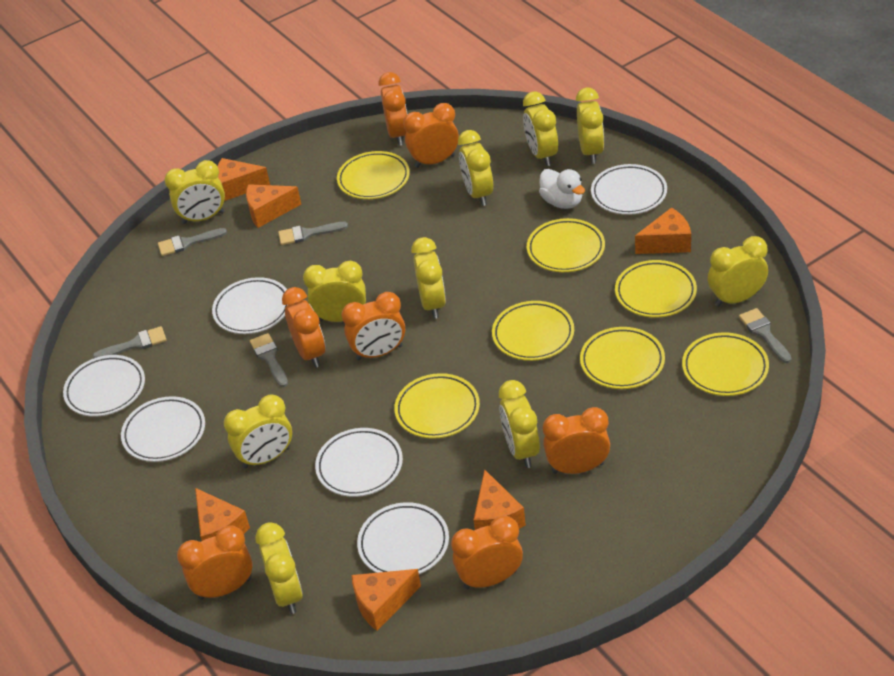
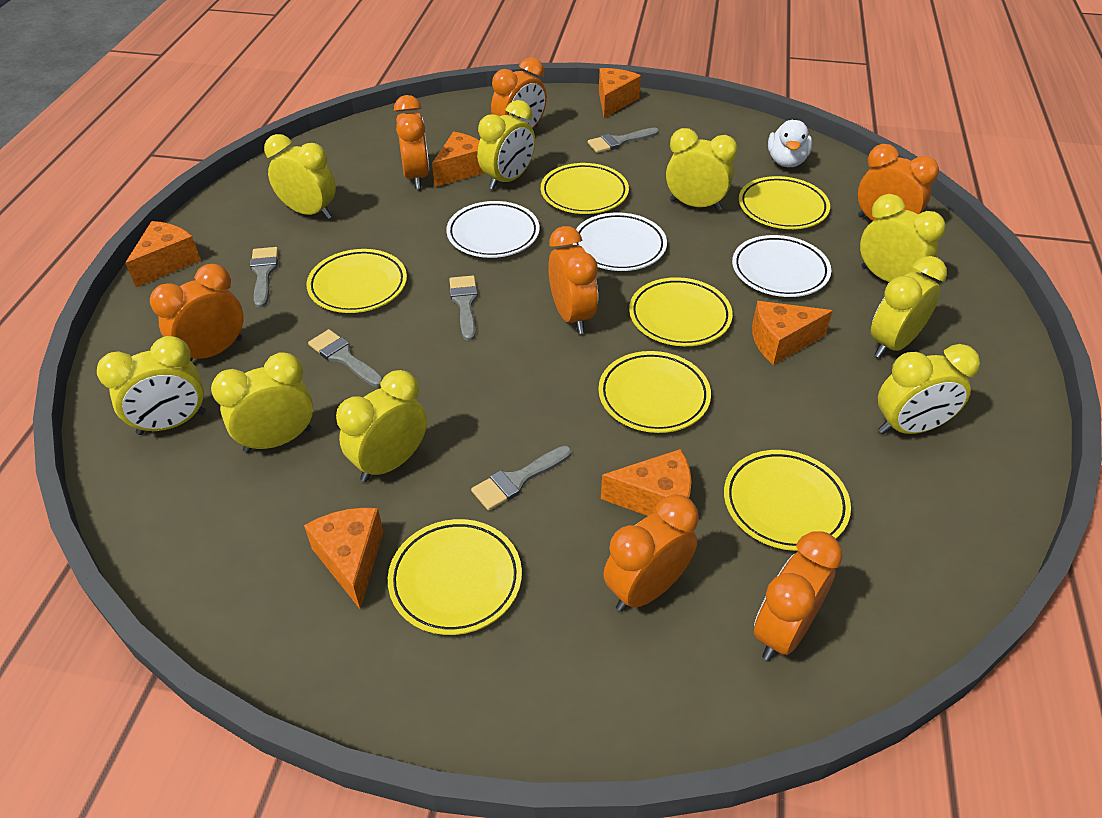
white plate: [63,355,145,417] [121,396,205,462] [212,277,287,334] [315,428,403,497] [357,502,449,574] [591,164,667,215] = 6 -> [446,201,540,258] [573,212,667,271] [732,235,831,297] = 3
yellow clock: [165,160,225,224] [224,394,292,469] [255,522,303,614] [303,261,366,322] [411,237,446,319] [458,130,493,206] [499,380,540,468] [523,92,558,166] [576,88,604,164] [708,236,768,307] = 10 -> [97,336,206,435] [211,353,313,453] [264,134,336,219] [336,370,427,482] [477,100,535,190] [666,128,738,211] [860,194,946,282] [870,256,947,358] [878,344,980,434] = 9

